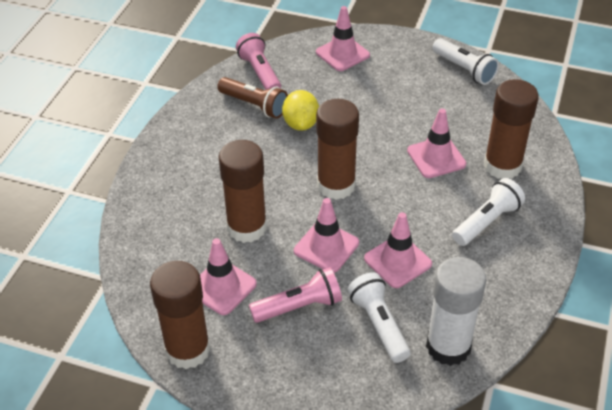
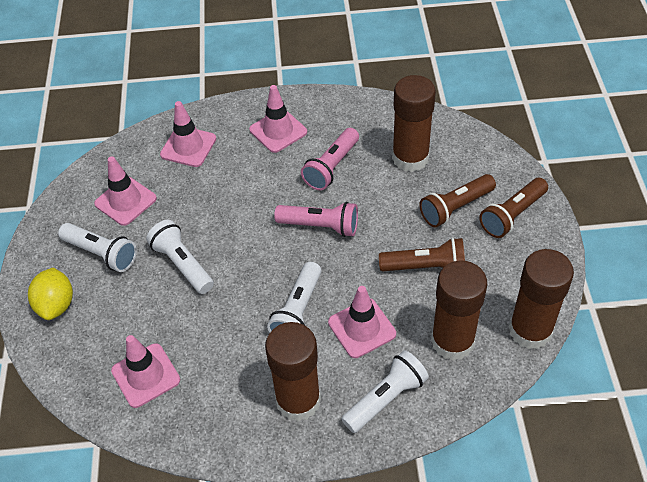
brown flashlight: [217,77,288,119] = 1 -> [379,238,465,271] [419,174,496,227] [479,178,548,238] = 3
white flashlight: [348,272,410,363] [432,38,499,85] [452,178,525,246] = 3 -> [58,223,137,272] [146,220,214,294] [267,262,321,332] [342,350,429,433] = 4
white glue stick: [426,257,486,366] = 1 -> none = 0

